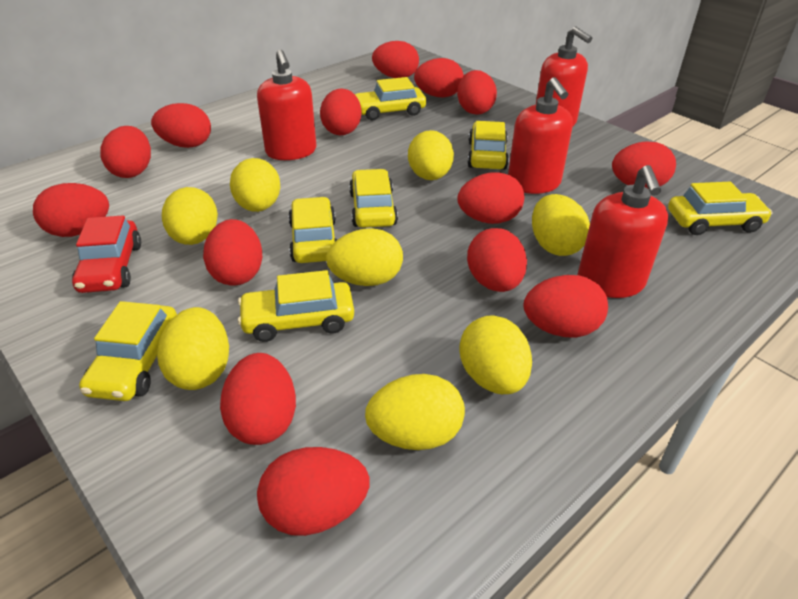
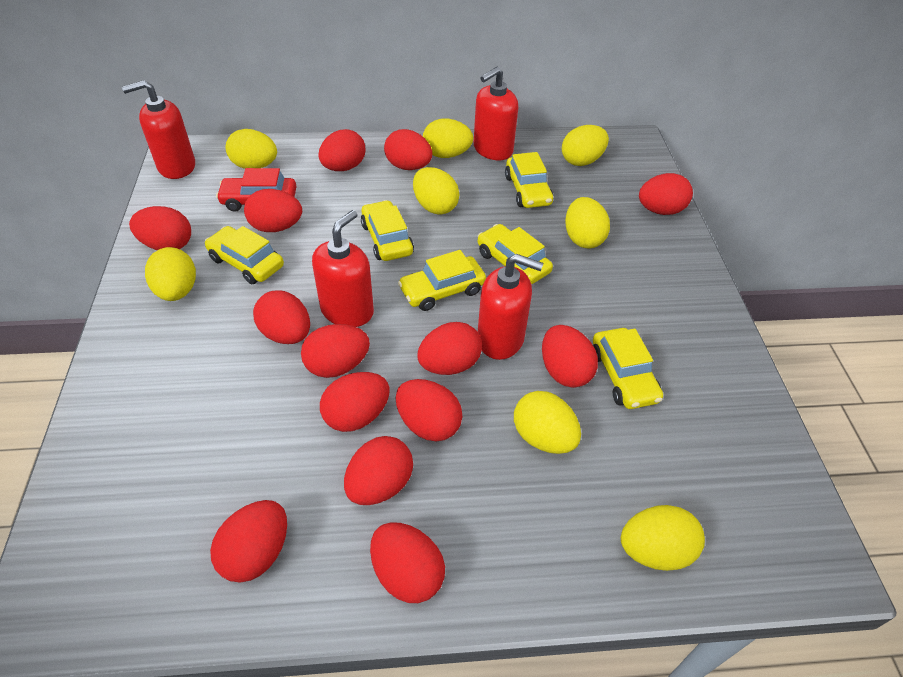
yellow car: [79,301,177,401] [238,270,354,342] [288,197,337,263] [349,169,398,228] [355,77,426,120] [467,121,509,170] [668,182,772,235] = 7 -> [205,226,284,284] [361,200,414,261] [398,250,486,311] [478,224,553,284] [505,152,553,208] [593,328,663,409] = 6

